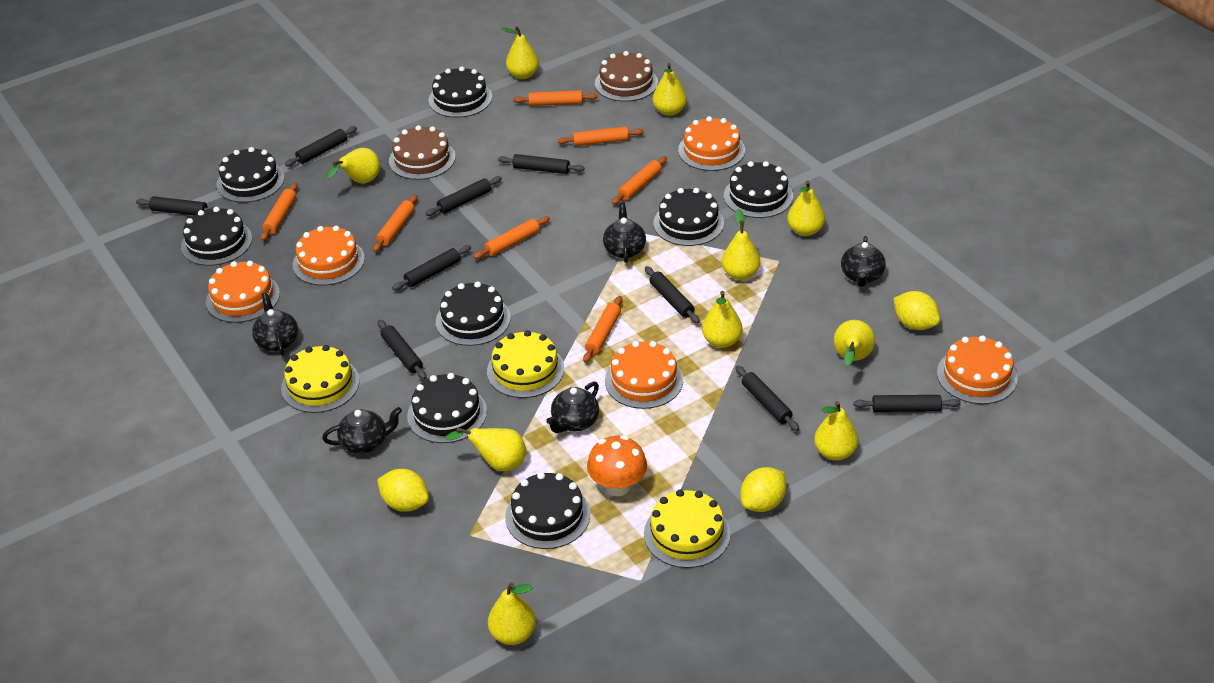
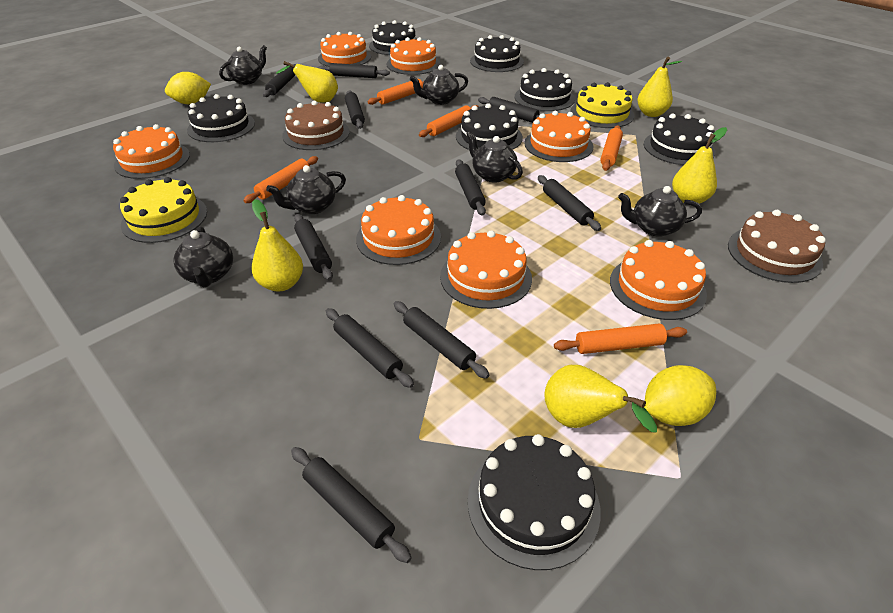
black cake: [181,207,252,266] [217,147,284,203] [407,373,487,443] [429,66,492,118] [436,281,511,346] [505,472,590,549] [654,188,724,246] [724,161,793,218] = 8 -> [187,94,255,142] [369,20,416,55] [456,103,523,150] [468,434,601,570] [470,35,524,72] [514,68,575,111] [644,114,716,165] = 7
black rolling pin: [136,196,214,215] [285,126,357,167] [378,320,427,380] [392,245,471,290] [426,176,502,216] [498,154,584,174] [645,266,700,324] [736,366,799,431] [854,395,961,412] = 9 -> [263,64,296,97] [291,447,412,563] [294,214,333,281] [318,63,390,78] [326,308,414,388] [345,90,365,129] [394,301,489,379] [455,159,486,216] [478,97,540,123] [538,175,601,231] = 10
black teapot: [252,293,298,355] [322,407,402,454] [546,381,599,433] [603,202,646,263] [841,236,886,287] = 5 -> [174,226,233,288] [219,45,267,85] [266,165,346,214] [410,65,468,105] [467,131,523,183] [618,186,702,237] = 6
orange cake: [206,261,280,323] [293,226,365,285] [605,341,683,409] [678,116,745,171] [937,335,1017,404] = 5 -> [113,124,190,179] [318,32,371,67] [356,195,441,265] [387,37,441,75] [440,230,532,309] [524,111,593,162] [610,240,707,320] = 7
orange mushroom: [587,435,647,496] = 1 -> none = 0
orange rolling pin: [261,183,298,241] [373,195,417,252] [473,216,550,259] [513,90,598,106] [557,127,644,146] [583,296,622,363] [612,156,667,205] = 7 -> [243,156,318,203] [367,79,425,105] [419,105,479,137] [554,323,687,354] [600,125,623,171] = 5
yellow cake: [281,345,360,413] [487,330,564,398] [644,489,730,568] = 3 -> [120,177,207,243] [570,82,634,128] = 2
yellow lemon: [377,469,429,512] [740,467,787,512] [893,291,940,330] = 3 -> [165,72,211,104] [644,365,716,426] = 2
yellow pear: [326,148,380,183] [445,427,526,471] [488,582,536,645] [501,26,539,79] [653,63,687,116] [702,291,743,348] [722,209,760,280] [787,181,825,236] [814,401,858,461] [834,320,875,366] = 10 -> [251,199,303,291] [277,61,338,103] [544,365,657,432] [638,57,682,117] [672,127,727,204] = 5

